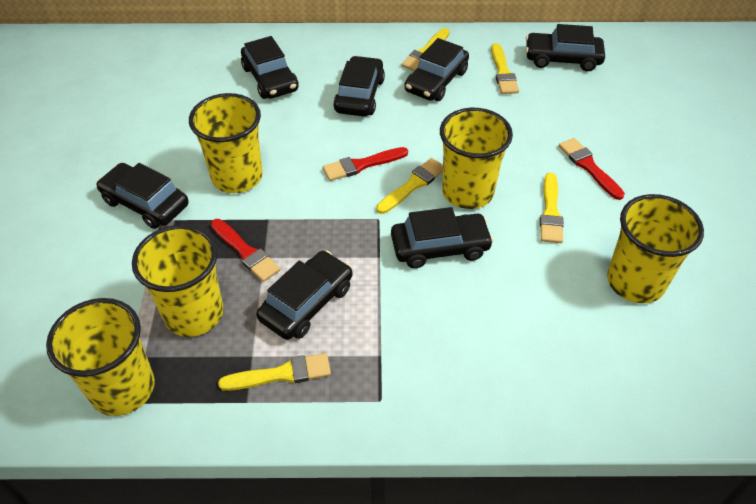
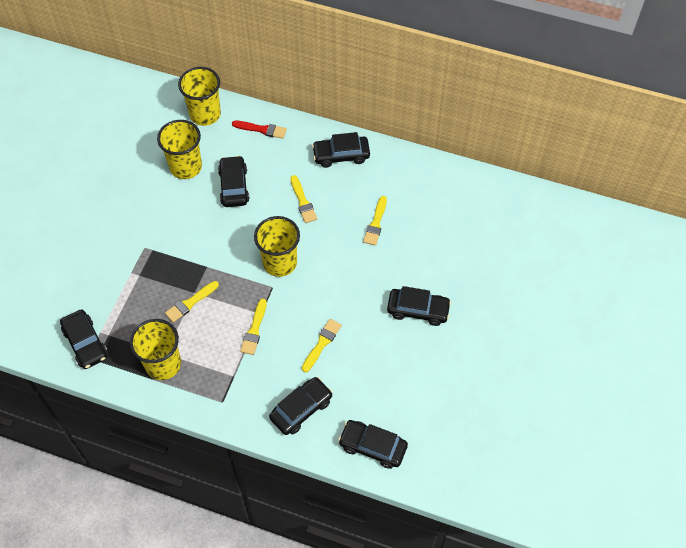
black car: [96,163,189,229] [241,36,298,99] [256,251,353,340] [333,56,385,117] [391,207,494,268] [404,38,469,101] [526,24,605,71] = 7 -> [60,309,108,369] [218,155,249,207] [269,377,333,435] [312,132,370,168] [338,420,408,469] [387,286,451,326] = 6
red brush: [211,219,280,282] [323,147,408,181] [559,138,625,200] = 3 -> [232,121,287,139] = 1
yellow cup: [46,298,155,416] [132,225,224,337] [189,93,263,193] [440,108,513,209] [607,194,704,304] = 5 -> [130,319,181,380] [157,120,202,179] [178,67,221,126] [254,216,300,277] = 4

